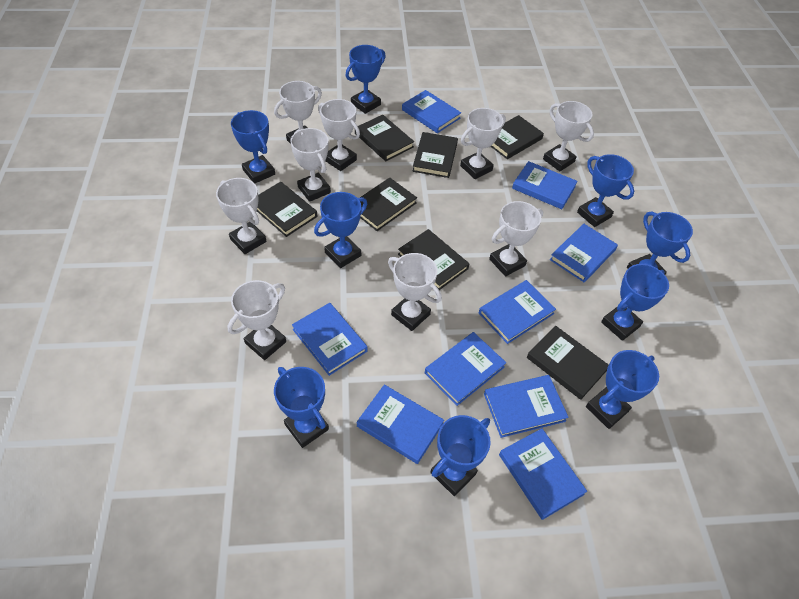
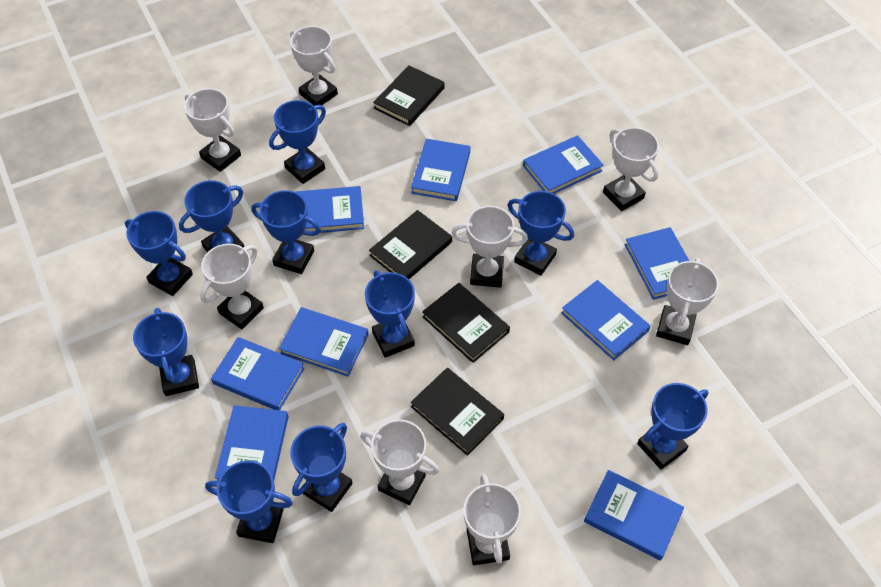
black book: [257,182,317,237] [355,115,414,161] [360,178,417,231] [398,229,469,290] [412,132,458,178] [490,115,544,159] [527,326,609,400] = 7 -> [369,210,452,279] [373,65,444,126] [411,368,504,456] [422,283,510,363] = 4
blue trophy: [231,110,275,183] [274,367,329,448] [314,192,367,268] [346,45,386,114] [430,415,491,496] [577,154,634,227] [586,350,659,429] [601,264,669,341] [627,212,693,275] = 9 -> [125,211,193,296] [133,308,199,396] [179,180,244,252] [205,460,293,543] [251,190,321,274] [269,100,326,184] [290,423,353,512] [365,270,415,357] [508,191,574,276] [637,383,709,469] = 10
white trophy: [216,178,267,254] [228,280,286,360] [274,81,322,144] [290,128,331,202] [318,99,360,171] [388,253,442,331] [460,108,506,179] [489,201,543,276] [543,101,594,171] = 9 -> [184,88,241,172] [200,244,264,329] [290,26,338,106] [360,419,439,505] [452,206,528,288] [463,474,521,565] [603,127,659,211] [656,258,719,345] = 8

